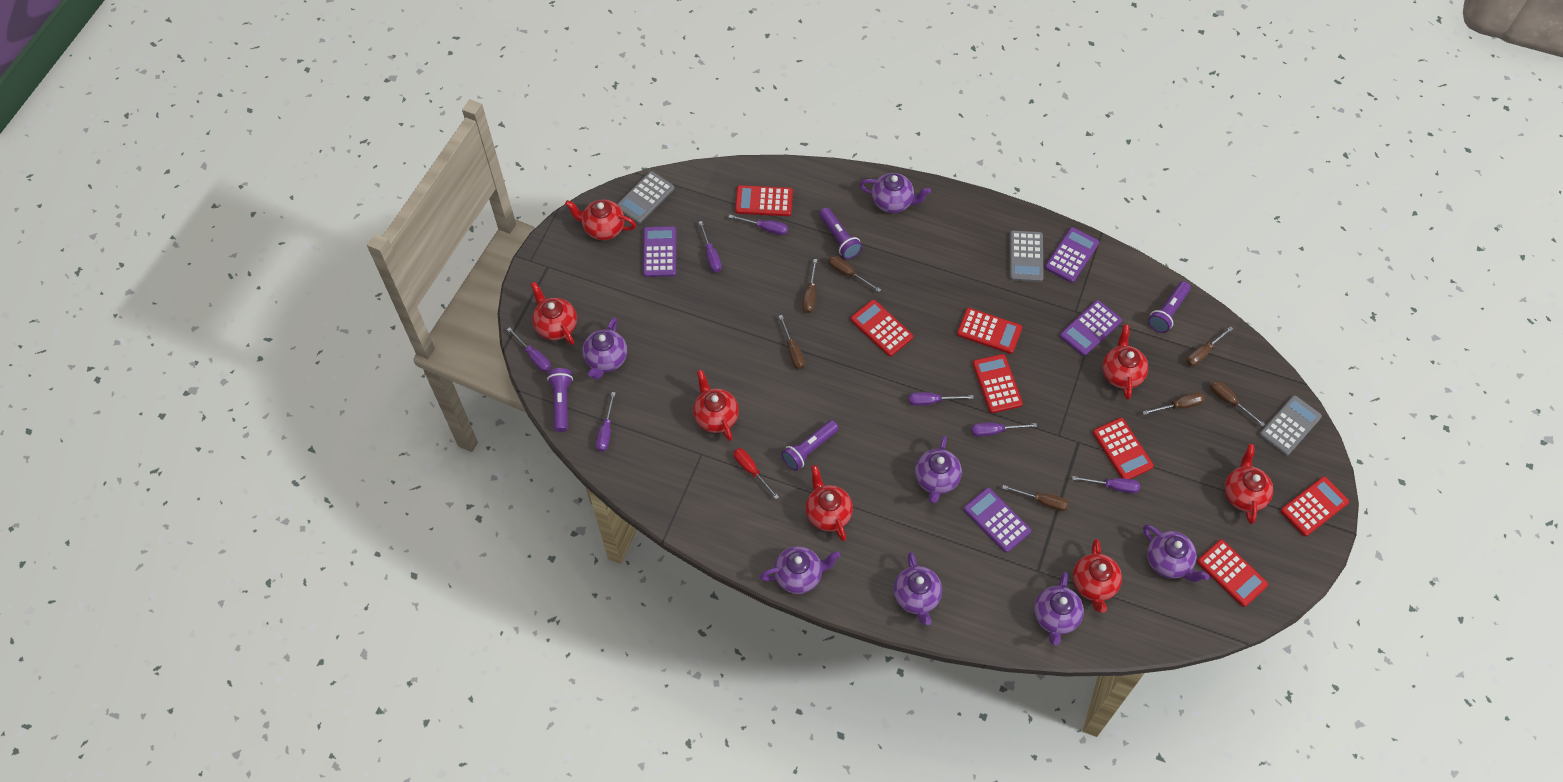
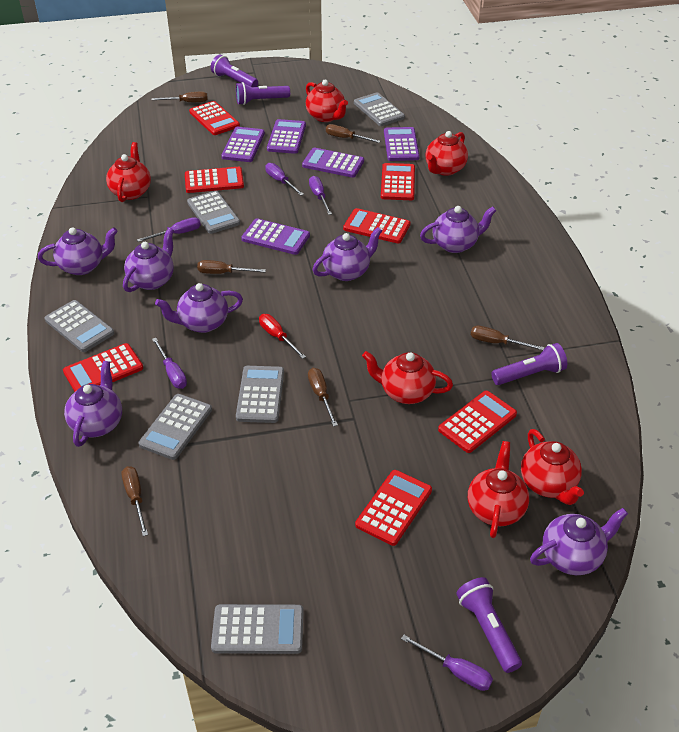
brown screwdriver: [779,315,805,370] [802,259,817,313] [828,256,881,292] [1002,485,1069,511] [1142,392,1205,415] [1186,326,1233,366] [1210,381,1265,427] = 7 -> [122,466,148,536] [152,92,208,102] [197,260,266,274] [308,368,338,427] [326,124,380,143] [471,326,545,350] = 6
grey calculator: [617,171,674,224] [1010,230,1044,282] [1259,395,1322,456] = 3 -> [44,300,114,352] [138,394,212,460] [187,191,240,234] [211,604,304,654] [236,366,284,423] [354,92,405,126] = 6
purple calculator: [643,226,676,277] [963,488,1031,553] [1045,227,1099,283] [1060,300,1122,356] = 4 -> [221,127,265,162] [241,218,310,255] [267,119,306,154] [302,148,364,177] [384,127,420,161] = 5
purple screwdriver: [507,327,551,372] [596,392,616,452] [699,221,722,272] [728,215,788,235] [909,392,974,406] [971,423,1037,437] [1072,476,1140,493] = 7 -> [137,217,201,242] [152,338,187,389] [265,163,304,196] [309,176,332,215] [401,635,493,691] = 5
red teapot: [531,282,577,345] [565,199,636,240] [693,370,739,441] [806,465,853,541] [1073,539,1122,612] [1102,324,1148,400] [1225,444,1273,524] = 7 -> [106,142,151,202] [306,80,348,122] [362,351,453,404] [426,131,468,176] [468,441,529,538] [521,429,584,505] = 6

